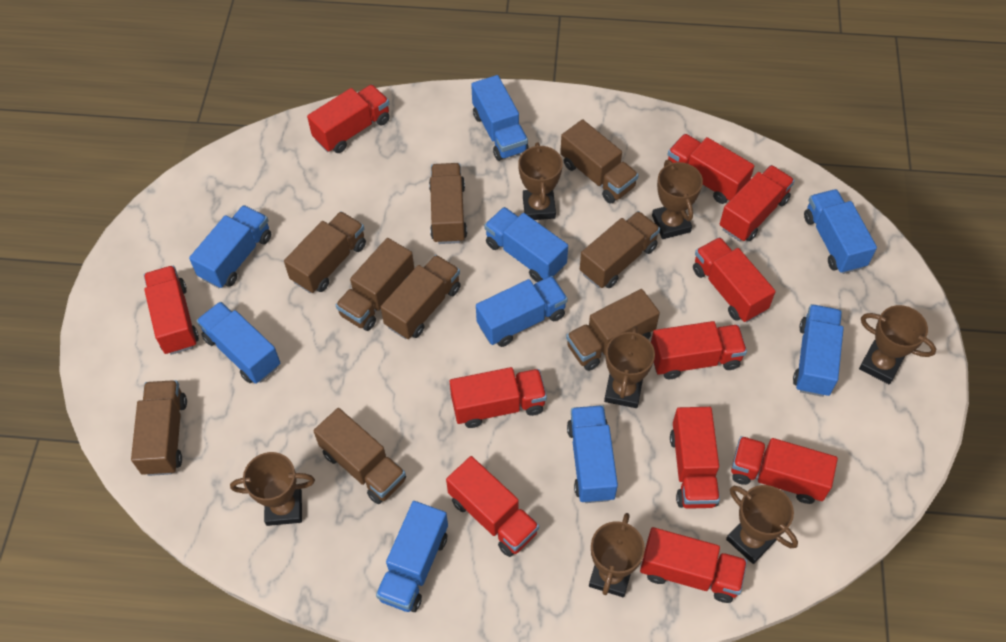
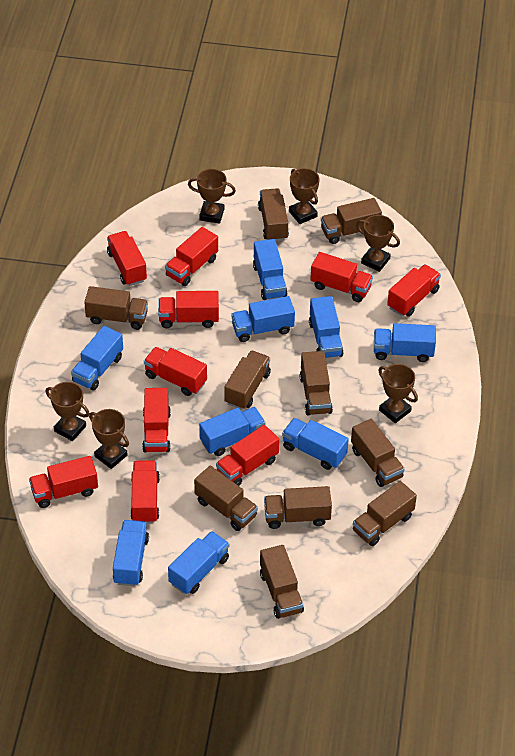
brown trophy: [230,452,315,526] [518,142,563,220] [589,513,645,597] [604,326,655,408] [652,160,703,239] [726,485,798,564] [859,305,936,384] = 7 -> [45,382,90,441] [89,409,129,469] [188,169,236,224] [289,168,319,224] [356,215,400,272] [378,364,418,423] = 6
brown truck: [131,380,187,476] [284,211,366,293] [314,408,406,504] [336,238,414,331] [381,255,461,339] [429,163,467,244] [560,119,639,204] [566,289,660,371] [580,211,660,288] = 9 -> [84,286,148,330] [194,466,258,531] [224,350,271,410] [258,188,289,241] [260,545,304,619] [264,486,332,529] [300,351,333,415] [321,198,382,244] [351,419,405,487] [353,481,417,546] = 10
red truck: [144,266,199,355] [307,85,390,153] [446,456,539,557] [450,367,547,428] [640,527,747,603] [651,321,747,379] [667,134,754,204] [670,407,720,509] [693,237,776,322] [720,165,795,241] [731,436,838,504] = 11 -> [29,456,98,508] [107,231,147,286] [130,460,160,523] [142,388,171,453] [144,347,207,396] [158,291,219,328] [165,227,218,286] [216,425,279,486] [310,252,373,302] [387,264,441,317] = 10

